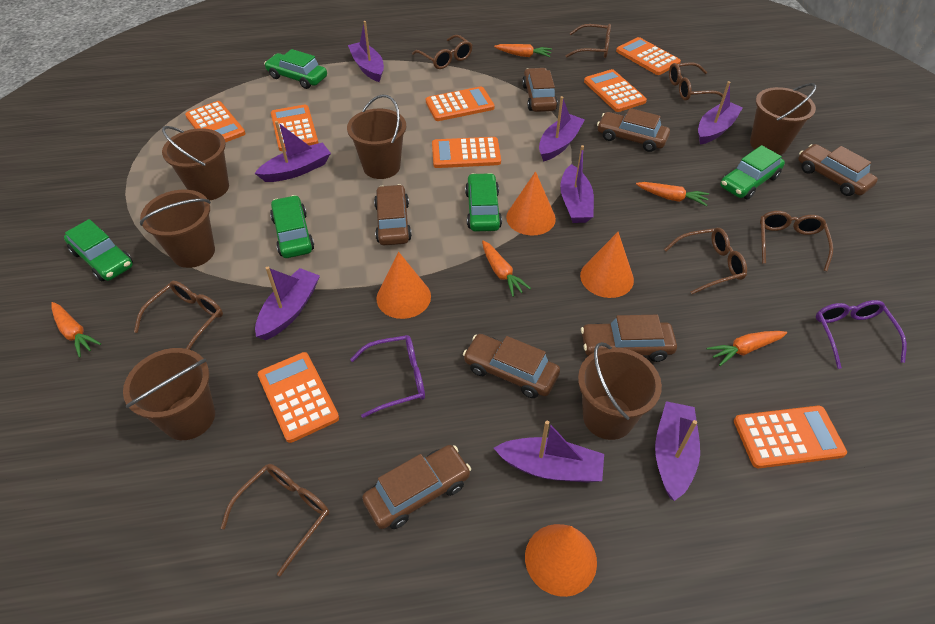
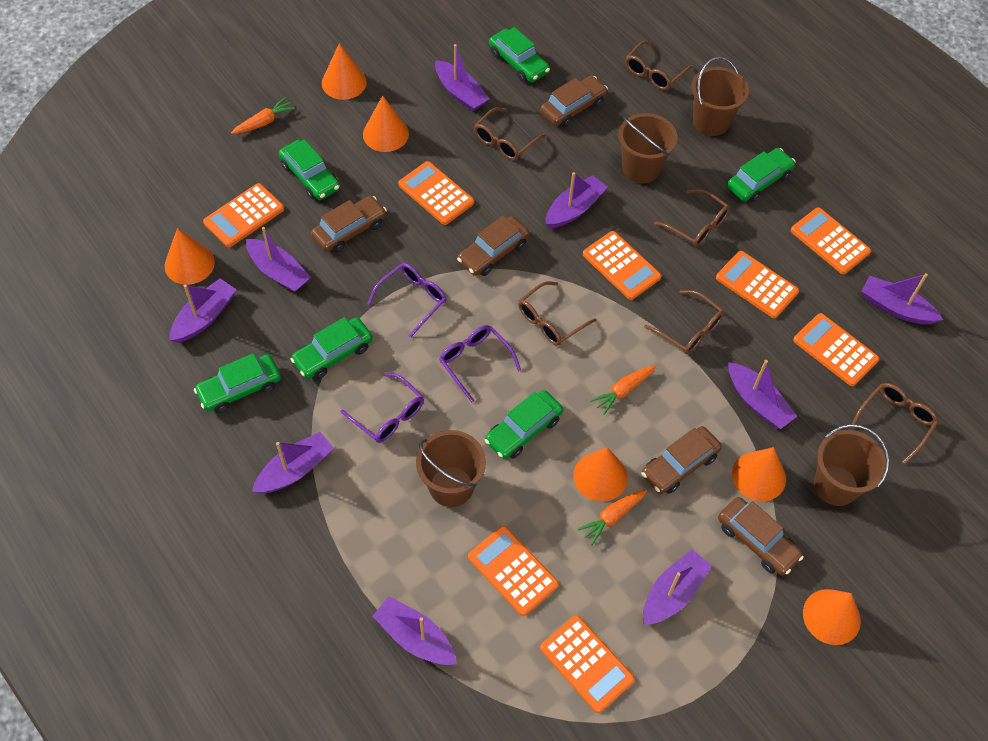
brown bucket: [123,348,215,440] [140,190,215,268] [162,126,229,201] [347,95,406,179] [578,342,662,440] [750,83,817,155] = 6 -> [416,430,486,507] [618,113,678,184] [691,57,749,136] [814,424,889,506] = 4
brown car: [362,445,471,529] [374,184,412,245] [463,334,560,398] [522,68,558,112] [581,315,677,362] [597,108,670,152] [798,144,878,196] = 7 -> [311,196,387,253] [457,216,530,276] [540,76,608,127] [642,426,722,494] [718,497,804,576] = 5
brown glasses: [134,281,223,350] [221,464,329,576] [412,35,472,69] [566,24,611,58] [664,228,747,294] [669,62,723,101] [760,211,833,271] = 7 -> [474,107,546,160] [518,281,597,346] [625,41,693,90] [644,290,724,354] [654,189,730,247] [852,383,938,464] = 6
green car: [64,219,133,282] [264,49,327,89] [270,195,314,258] [465,173,502,232] [720,145,785,200] = 5 -> [194,353,281,413] [279,140,340,200] [291,317,373,379] [484,390,563,459] [489,27,550,82] [727,148,796,202] = 6
orange carrot: [51,302,101,358] [482,240,531,297] [494,44,552,57] [636,182,709,206] [707,331,787,366] = 5 -> [231,97,295,134] [577,489,647,545] [590,366,656,415] = 3
orange cone: [376,252,431,319] [506,171,556,235] [525,524,597,597] [580,232,634,298] = 4 -> [165,228,215,285] [322,43,367,100] [363,95,409,152] [573,447,628,502] [732,447,786,501] [803,589,861,645] = 6
purple boat: [255,121,331,182] [255,267,320,340] [348,21,384,82] [494,420,604,483] [539,96,585,162] [560,145,594,223] [655,401,700,501] [698,81,743,145] = 8 -> [169,278,237,343] [246,227,311,292] [252,432,334,493] [373,596,457,665] [435,44,489,111] [545,172,608,229] [643,550,712,625] [728,360,797,429] [862,273,943,325] = 9
purple glasses: [350,335,425,418] [816,300,907,369] = 2 -> [341,373,424,443] [367,263,446,338] [439,325,521,402] = 3

